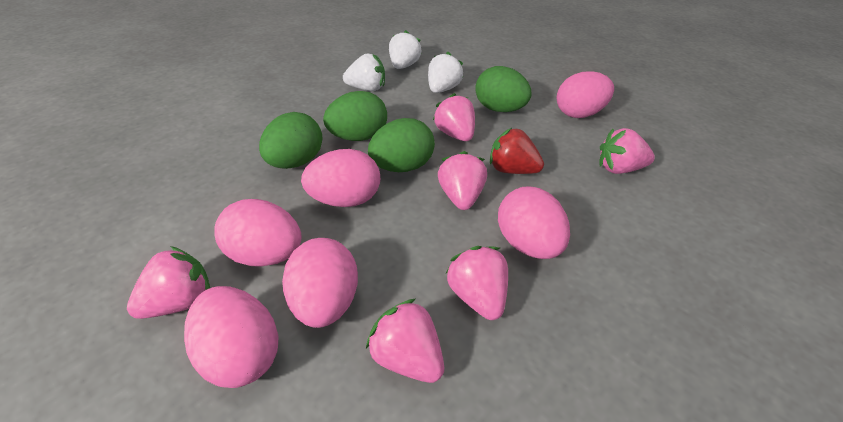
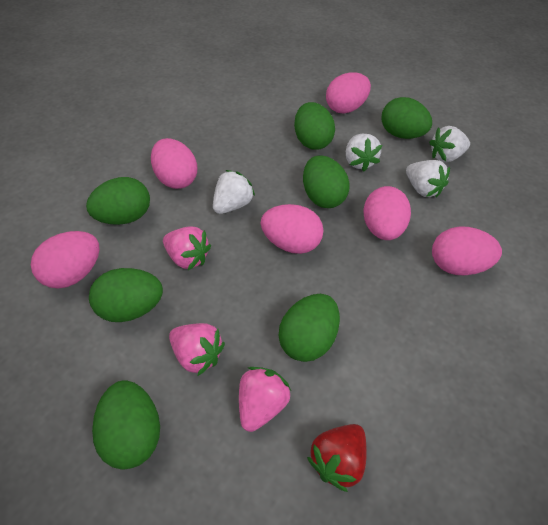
green egg: [259,112,323,169] [323,91,387,141] [368,118,435,172] [475,66,531,112] = 4 -> [86,177,150,225] [89,268,163,322] [92,380,160,470] [279,294,340,362] [294,102,335,150] [303,155,350,208] [381,97,432,139] = 7
pink strawberry: [127,246,210,319] [366,299,444,383] [433,93,475,141] [438,151,487,210] [445,246,508,320] [599,128,655,174] = 6 -> [163,226,211,270] [169,323,225,376] [239,367,291,432] = 3
white strawberry: [343,53,385,91] [389,30,421,69] [428,52,463,93] = 3 -> [213,170,255,214] [346,134,382,171] [406,160,450,197] [429,126,470,162] = 4

